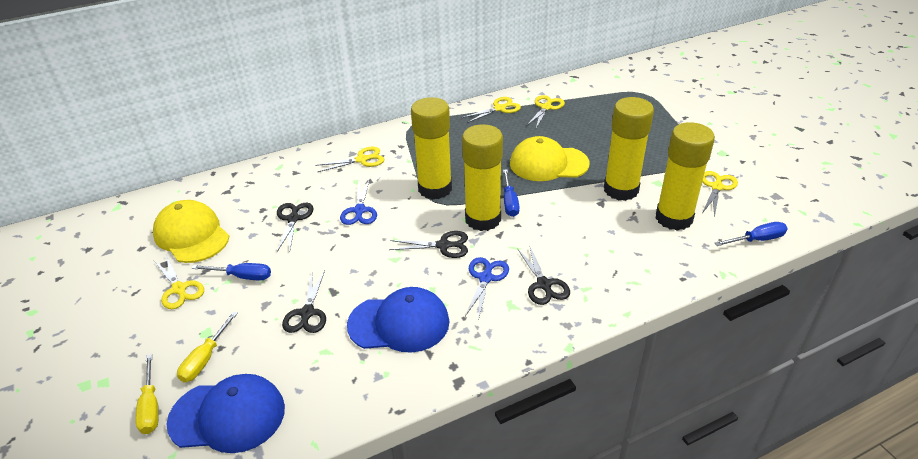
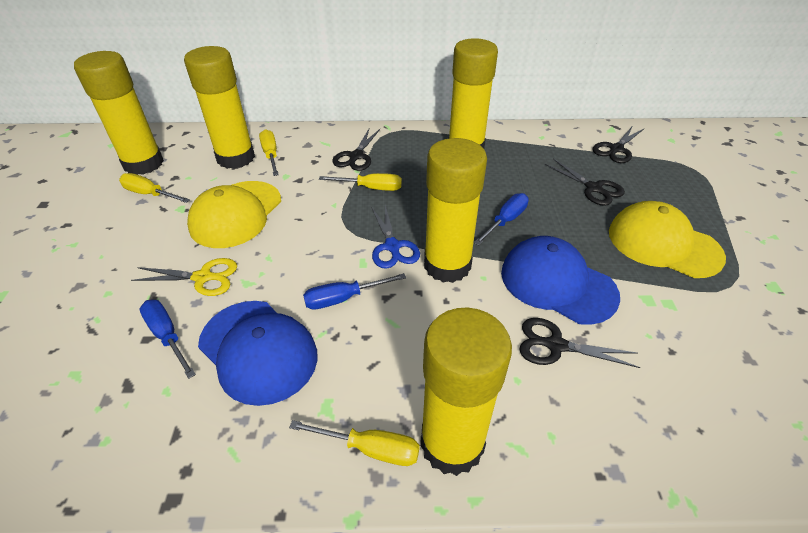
blue scissors: [340,178,377,225] [465,257,509,317] = 2 -> [371,205,420,269] = 1
yellow glue stick: [411,97,452,200] [462,124,503,231] [604,97,654,201] [656,122,715,231] = 4 -> [74,51,164,175] [184,46,255,169] [420,308,512,476] [424,138,487,283] [448,38,498,149] = 5
yellow scissors: [155,255,204,309] [315,147,384,172] [462,97,521,123] [526,95,565,128] [702,171,738,217] = 5 -> [131,258,237,296] = 1
yellow screwdriver: [135,354,159,434] [177,311,238,382] = 2 -> [119,173,190,203] [259,129,279,176] [289,420,420,466] [319,173,402,191] = 4

